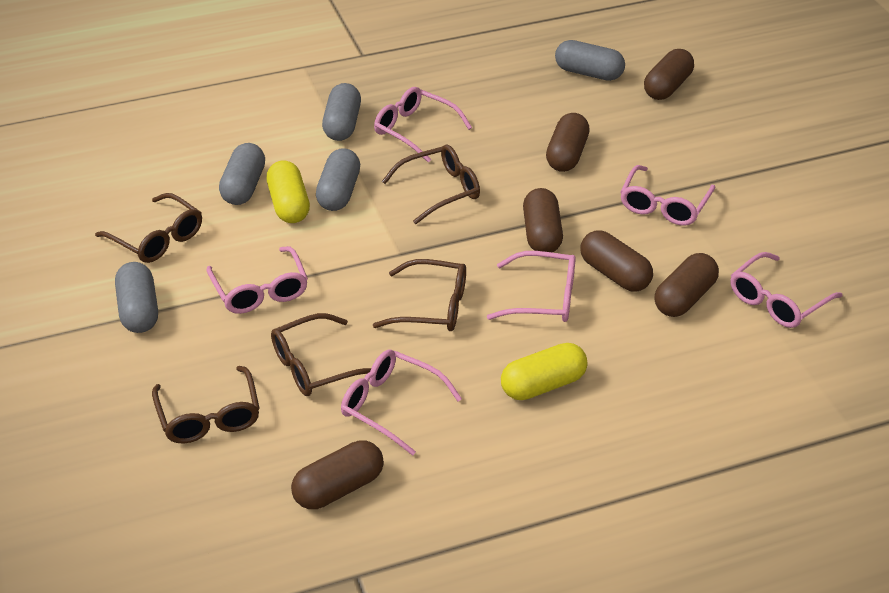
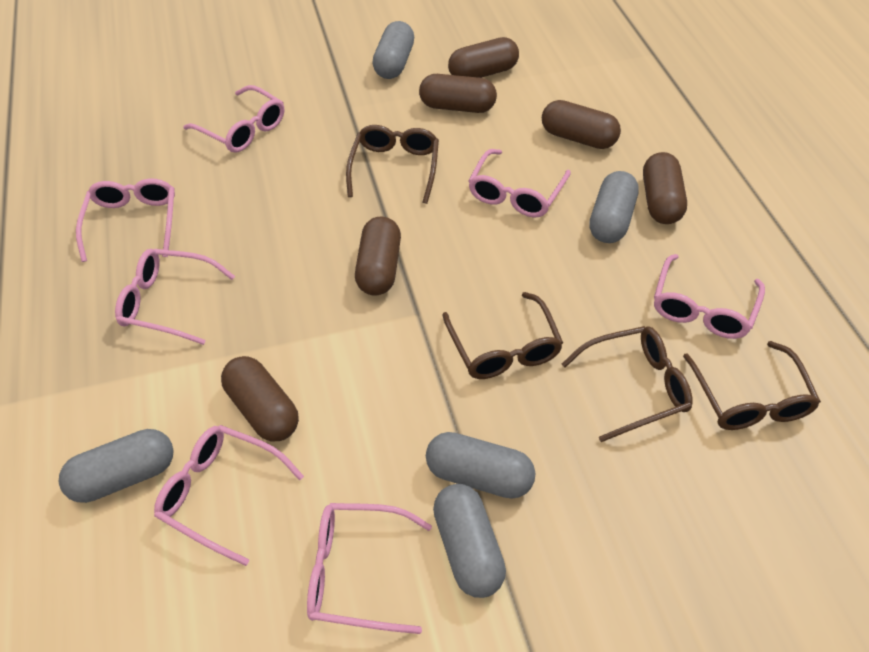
brown glasses: [95,193,202,263] [152,366,260,443] [271,313,371,396] [373,259,466,331] [382,145,480,224] = 5 -> [346,125,439,204] [442,292,563,379] [562,326,693,442] [683,341,821,430] = 4
pink glasses: [206,246,308,314] [341,350,462,456] [374,87,472,162] [487,251,576,322] [620,165,716,226] [730,252,842,328] = 6 -> [76,178,175,262] [115,249,235,345] [154,425,304,566] [183,85,284,153] [307,503,432,634] [468,149,571,217] [654,254,765,339] = 7
yellow capsule: [267,161,310,223] [501,343,587,400] = 2 -> none = 0

